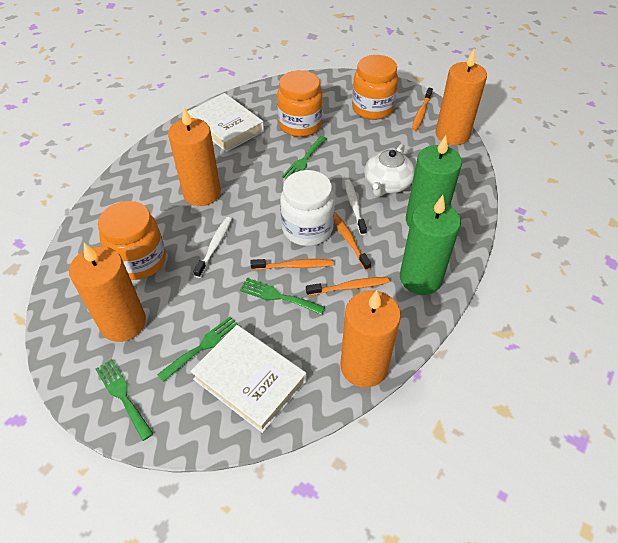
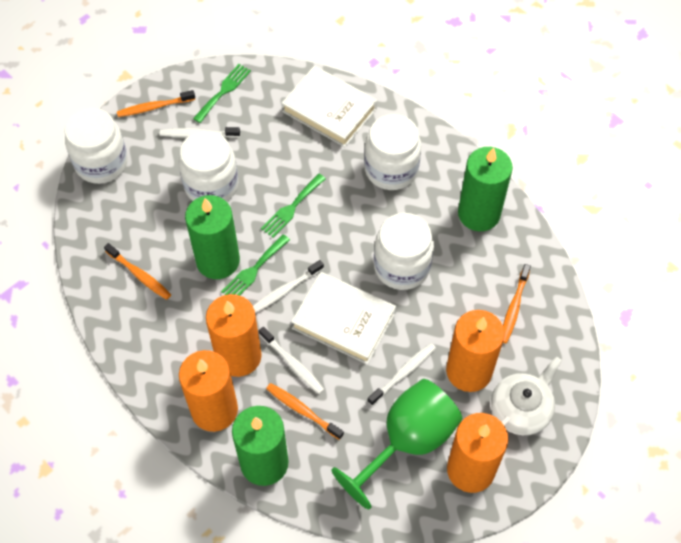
green candle: [400,195,461,295] [406,135,462,228] = 2 -> [185,195,240,279] [232,406,289,486] [458,147,513,231] = 3
green fork: [95,359,154,441] [157,317,241,382] [240,278,325,315] [282,136,327,179] = 4 -> [193,64,251,123] [221,234,290,296] [261,174,326,238] = 3
green goblet: none = 0 -> [331,379,462,510] = 1
orange jar: [98,201,166,280] [277,70,323,137] [352,55,398,120] = 3 -> none = 0
white jar: [280,170,335,246] = 1 -> [64,108,128,184] [178,130,238,202] [364,114,421,190] [374,213,434,290] = 4
white toothbrush: [193,217,232,278] [344,179,367,235] = 2 -> [160,127,240,138] [253,260,324,313] [259,327,324,394] [367,343,436,406] = 4

